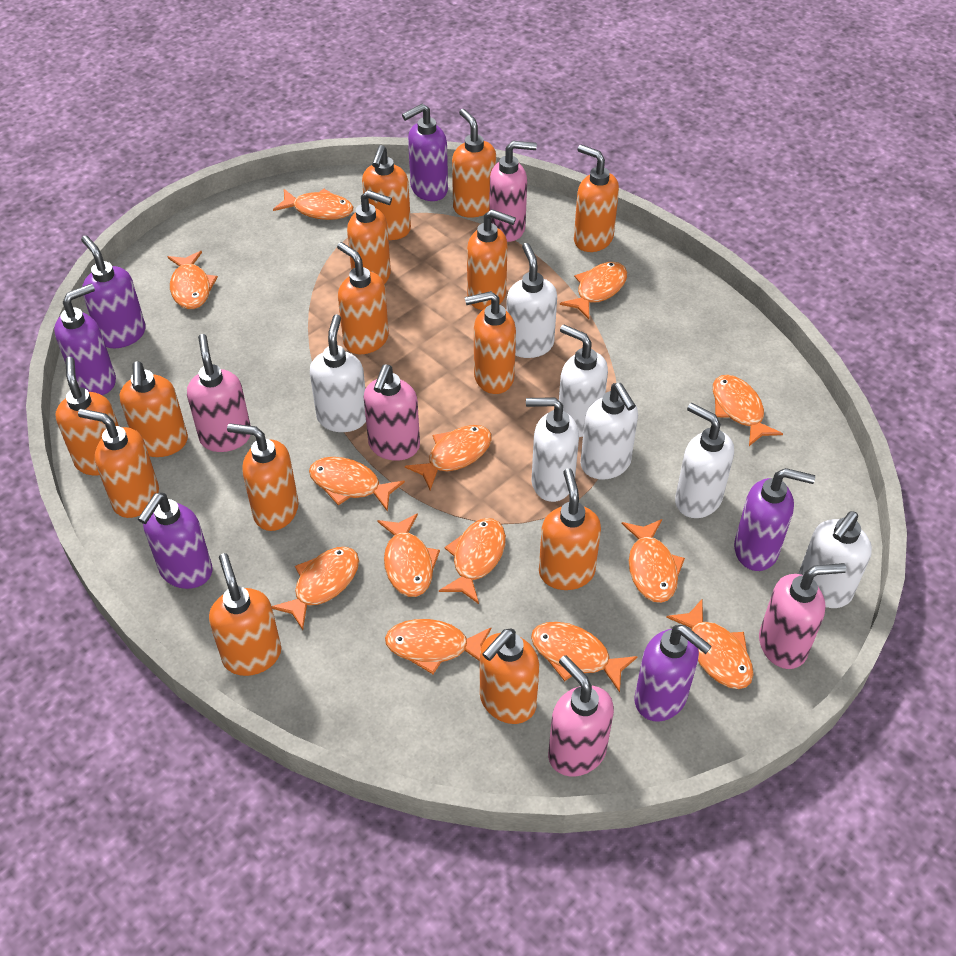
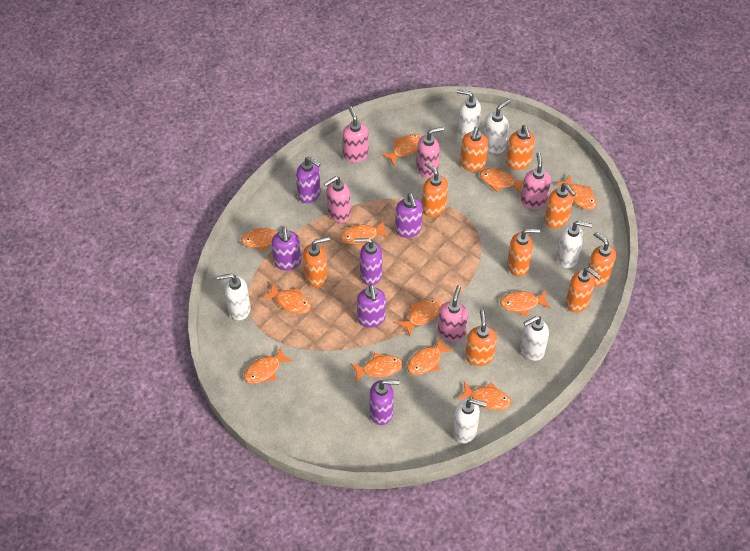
orange fish: [168,251,218,309] [272,547,359,630] [273,189,353,220] [309,457,405,512] [377,513,440,597] [385,619,491,674] [405,425,492,490] [439,518,506,604] [531,622,638,693] [560,262,627,319] [622,519,685,603] [666,599,753,689] [713,375,783,446] = 13 -> [241,226,287,251] [244,346,293,384] [262,283,311,314] [340,221,389,246] [351,353,403,382] [381,134,422,166] [396,298,441,336] [407,337,454,375] [458,381,511,410] [480,168,524,194] [500,291,551,316] [555,174,597,210] = 12
orange soap dispenser: [56,357,119,475] [78,409,159,518] [120,361,188,457] [209,553,281,676] [227,423,299,531] [337,242,389,354] [347,190,392,284] [362,145,411,240] [452,109,496,218] [465,291,516,394] [467,209,516,310] [480,628,539,724] [539,468,601,590] [574,145,619,252] = 14 -> [303,237,330,287] [422,162,448,217] [460,127,488,172] [465,310,497,366] [506,125,535,170] [507,229,541,277] [544,183,575,228] [566,267,601,313] [588,232,616,287] = 9
white soap dispenser: [310,314,366,432] [506,243,557,358] [526,397,579,502] [559,324,608,437] [580,383,638,479] [675,403,734,518] [798,511,872,608] = 7 -> [217,274,251,320] [453,398,487,443] [457,89,481,139] [483,99,510,154] [520,316,549,361] [557,221,592,268] = 6

